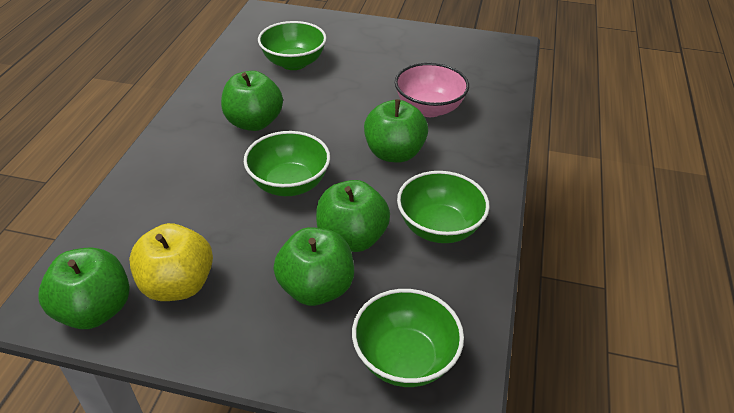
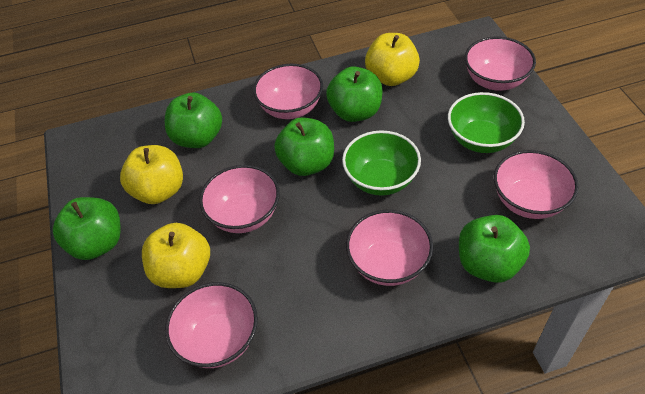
green bowl: [244,131,330,196] [258,21,327,70] [352,289,464,387] [397,171,490,243] = 4 -> [342,130,421,196] [448,92,525,153] = 2
pink bowl: [395,63,469,117] = 1 -> [165,282,258,368] [199,165,280,233] [253,64,323,119] [346,210,433,286] [465,36,536,91] [494,150,579,219] = 6
yellow apple: [129,223,213,301] = 1 -> [120,145,183,204] [142,223,210,288] [365,33,420,86] = 3

